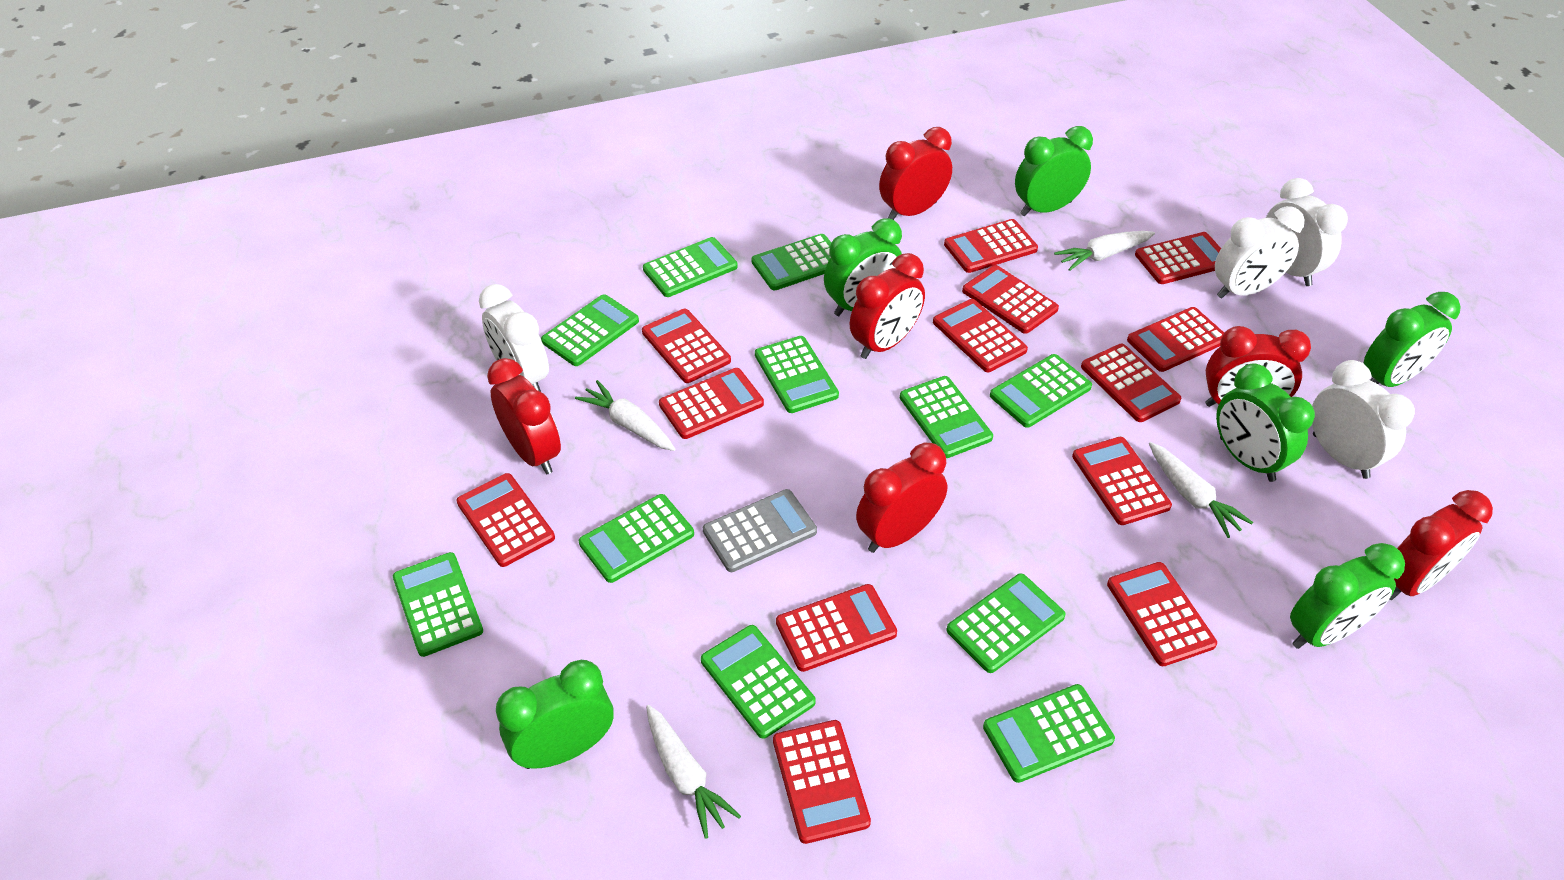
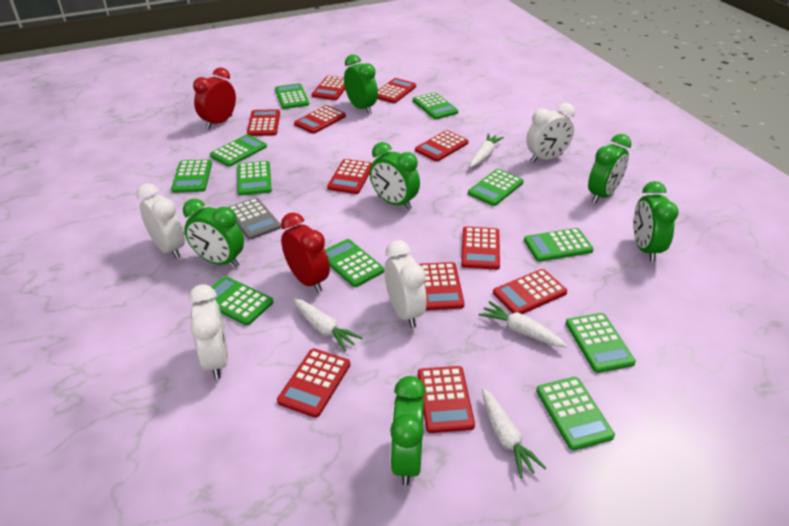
red calculator: [456,473,555,567] [642,309,731,383] [659,368,764,439] [773,720,871,844] [776,584,897,672] [933,299,1028,372] [944,219,1038,273] [962,265,1059,334] [1072,437,1172,525] [1081,344,1181,422] [1107,562,1217,666] [1127,307,1224,372] [1135,232,1221,284] = 13 -> [247,109,280,136] [277,349,350,418] [294,105,346,134] [312,76,345,100] [327,159,372,194] [377,78,416,103] [415,130,468,162] [418,366,475,433] [419,262,464,310] [461,226,500,270] [493,269,567,314] = 11
red clock: [487,358,561,474] [850,253,925,359] [856,442,948,553] [879,127,952,220] [1205,326,1311,407] [1390,490,1493,600] = 6 -> [193,67,236,129] [281,212,330,293] = 2

